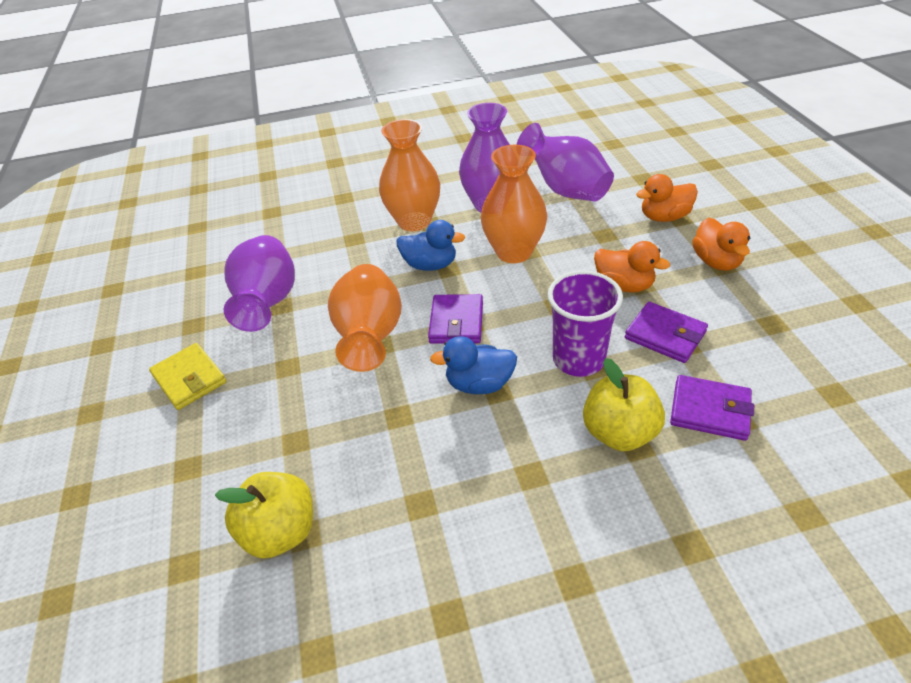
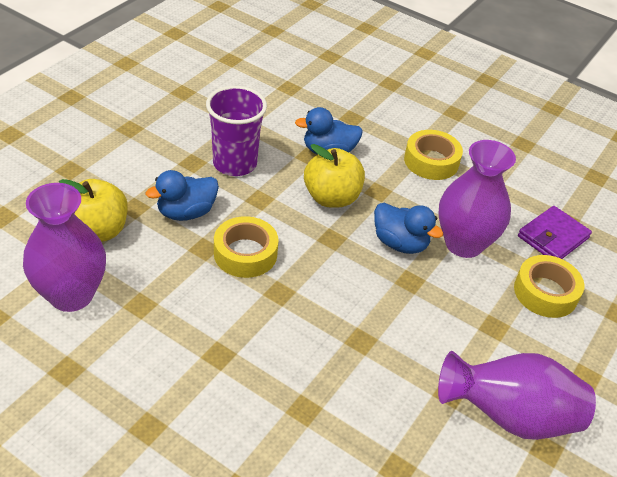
blue duck: [397,220,465,271] [430,336,517,394] = 2 -> [146,170,219,221] [295,107,363,155] [374,203,444,254] = 3
orange duck: [594,241,670,293] [636,174,698,222] [692,218,750,271] = 3 -> none = 0
orange vase: [328,264,402,372] [379,119,440,232] [481,145,547,263] = 3 -> none = 0
purple wallet: [428,294,483,343] [625,302,708,363] [670,375,754,441] = 3 -> [518,206,592,259] = 1
yellow tape: none = 0 -> [214,216,279,278] [404,130,463,180] [514,255,584,318] = 3
yellow wallet: [149,343,227,410] = 1 -> none = 0

